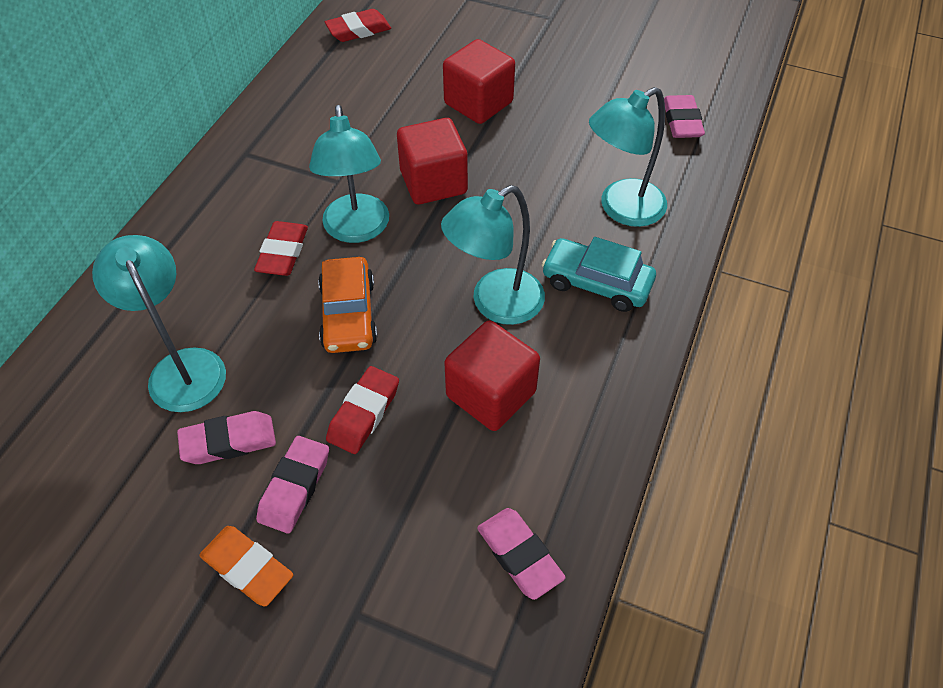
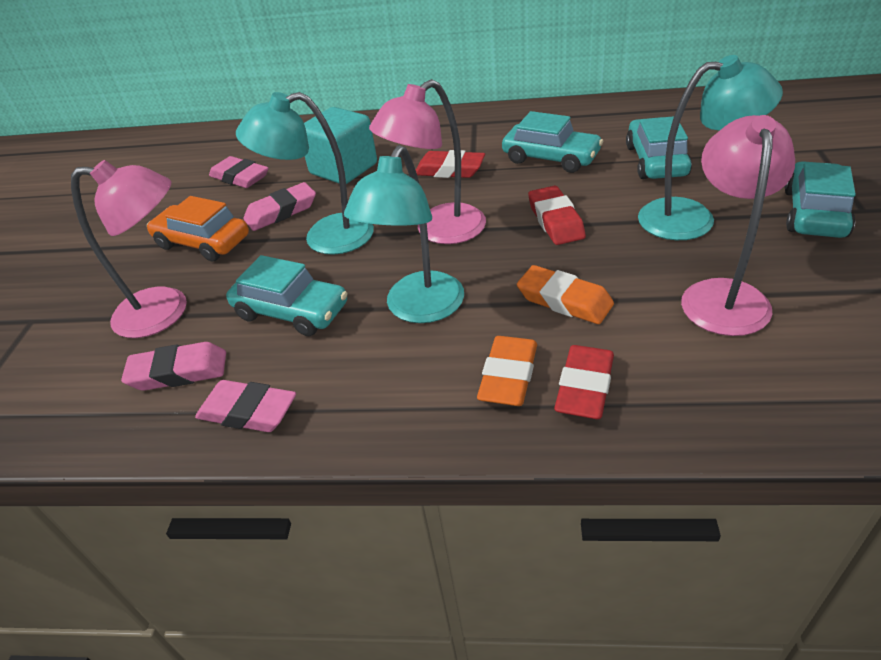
orange eraser: [200,526,293,607] = 1 -> [477,336,537,406] [517,265,614,324] = 2
pink lamp: none = 0 -> [71,160,187,338] [369,79,486,244] [681,115,795,336] = 3
red cube: [397,118,468,204] [443,39,515,124] [444,321,540,431] = 3 -> none = 0
turquoise car: [542,237,656,312] = 1 -> [226,255,348,336] [502,111,603,173] [626,116,692,179] [785,161,856,238] = 4
turquoise cube: none = 0 -> [304,107,377,184] = 1
turquoise lamp: [92,235,226,412] [309,105,389,243] [441,185,545,325] [589,87,667,227] = 4 -> [236,92,374,255] [344,145,464,323] [638,55,783,240] = 3

